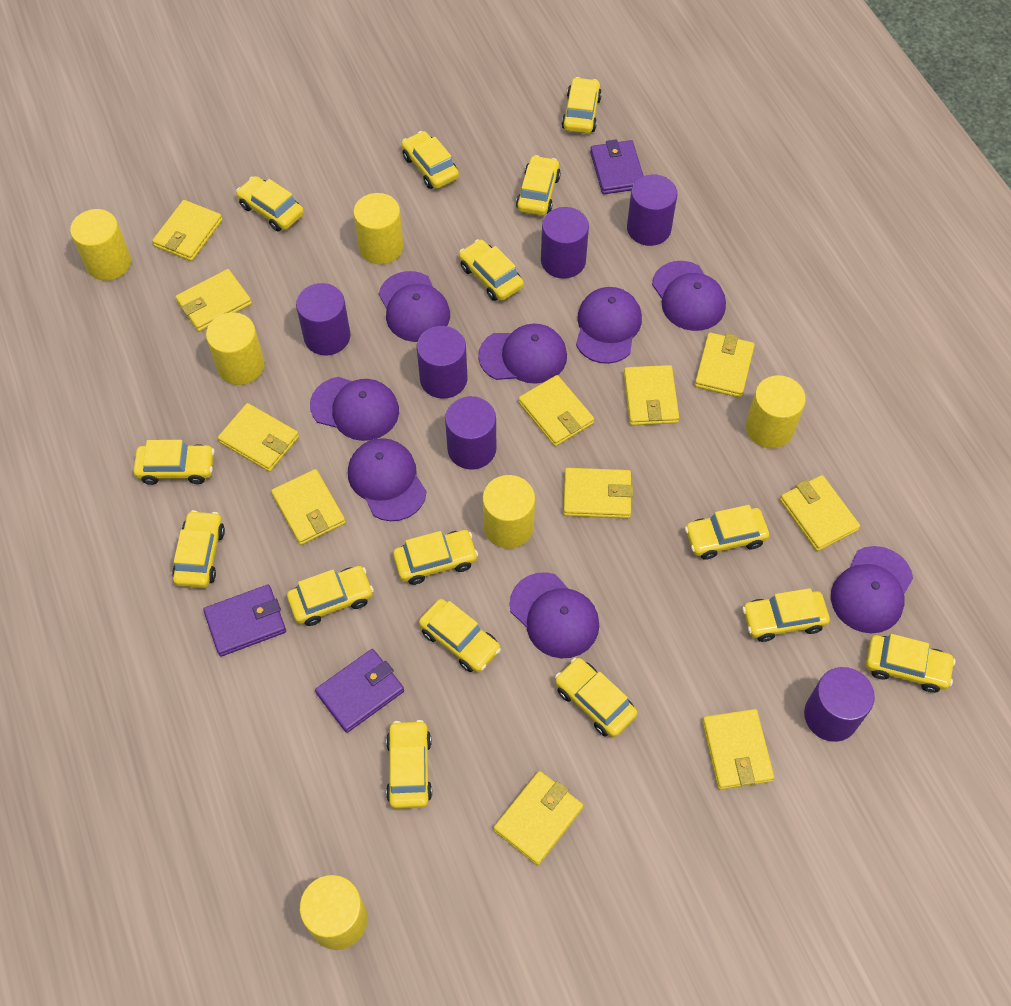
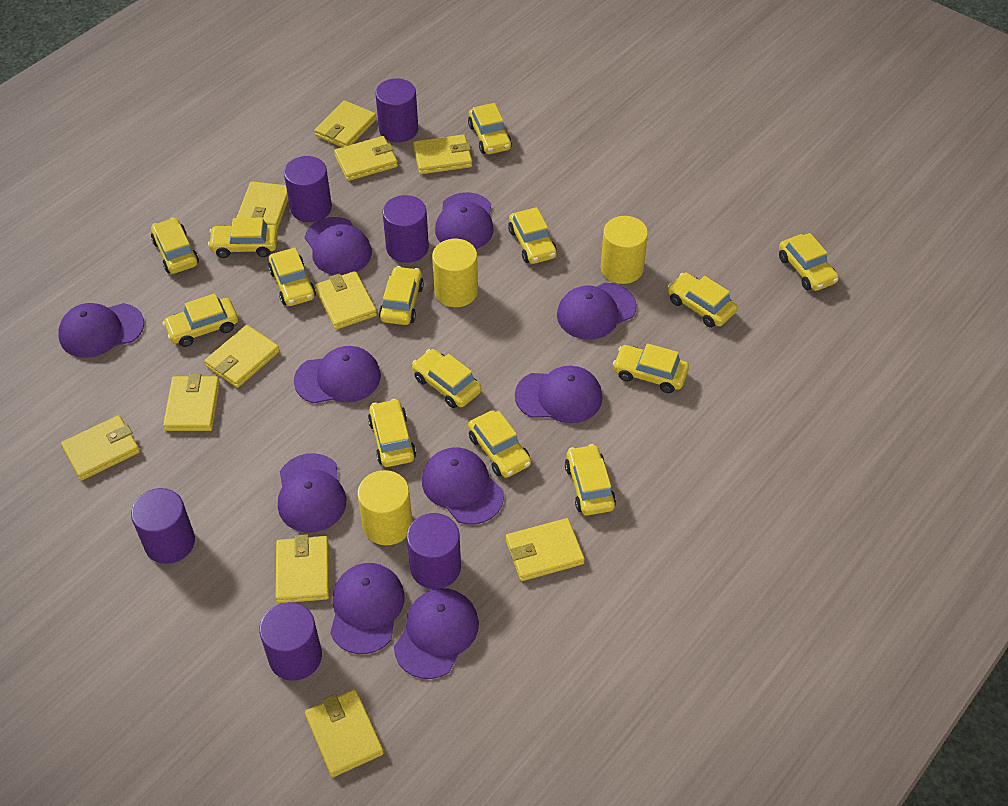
purple cap: [310,377,399,441] [348,438,426,521] [379,271,450,342] [478,324,567,384] [510,572,599,659] [576,287,642,364] [652,261,726,331] [831,546,913,633] = 8 -> [58,303,144,358] [278,453,346,533] [294,346,381,404] [305,217,372,275] [330,563,405,654] [394,588,479,679] [422,447,504,525] [435,192,494,249] [515,366,602,423] [557,283,637,340] = 10
purple wallet: [203,585,286,657] [315,649,404,733] [590,140,644,194] = 3 -> none = 0
yellow car: [133,440,215,485] [172,510,225,588] [236,176,304,232] [287,566,374,626] [386,720,432,809] [393,530,478,585] [402,131,459,189] [419,599,501,672] [459,239,524,301] [516,155,561,216] [555,658,637,738] [562,77,602,134] [685,505,769,560] [742,588,830,642] [866,634,956,693] = 15 -> [151,218,199,274] [163,293,238,347] [208,217,278,258] [268,248,316,306] [368,399,416,467] [379,266,424,325] [412,349,482,408] [468,103,512,154] [468,410,531,478] [508,207,557,264] [565,444,616,515] [613,343,689,393] [668,273,737,328] [779,233,839,291] = 14
yellow cylinder: [70,209,131,281] [206,313,264,385] [300,875,367,950] [353,193,404,264] [482,475,535,549] [746,375,806,449] = 6 -> [358,470,412,545] [432,239,478,307] [601,216,648,284] = 3

